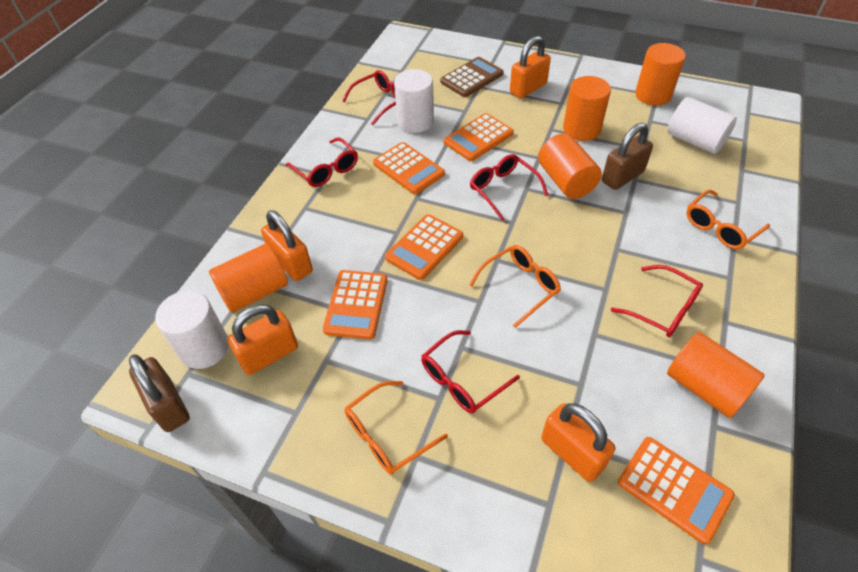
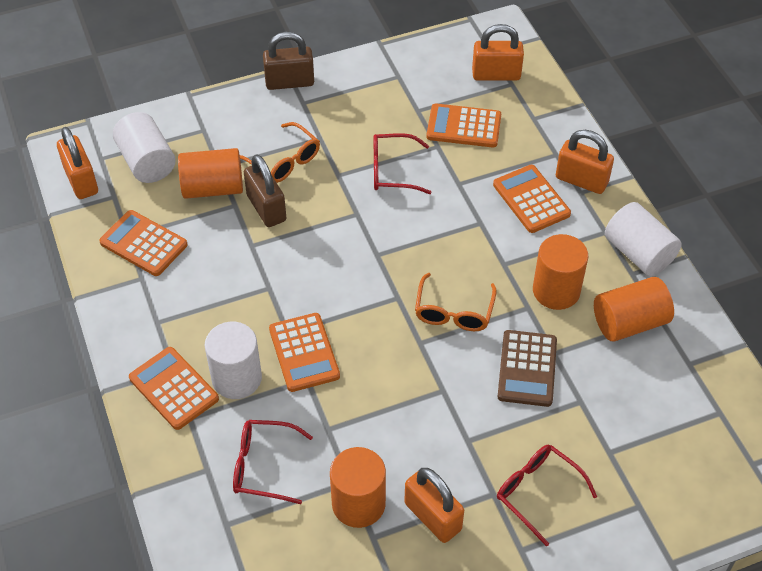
orange cylinder: [209,244,288,313] [538,133,602,199] [563,76,611,141] [635,43,686,106] [667,332,765,418] = 5 -> [178,148,243,199] [330,447,386,528] [533,234,588,310] [594,277,674,342] = 4
orange glasses: [344,381,448,475] [469,245,561,328] [686,190,770,249] = 3 -> [240,122,320,183] [415,273,497,331] = 2
red glasses: [285,137,358,187] [342,70,396,125] [421,330,520,413] [470,154,549,222] [611,265,703,337] = 5 -> [233,420,313,504] [374,133,432,194] [497,445,597,546] = 3

